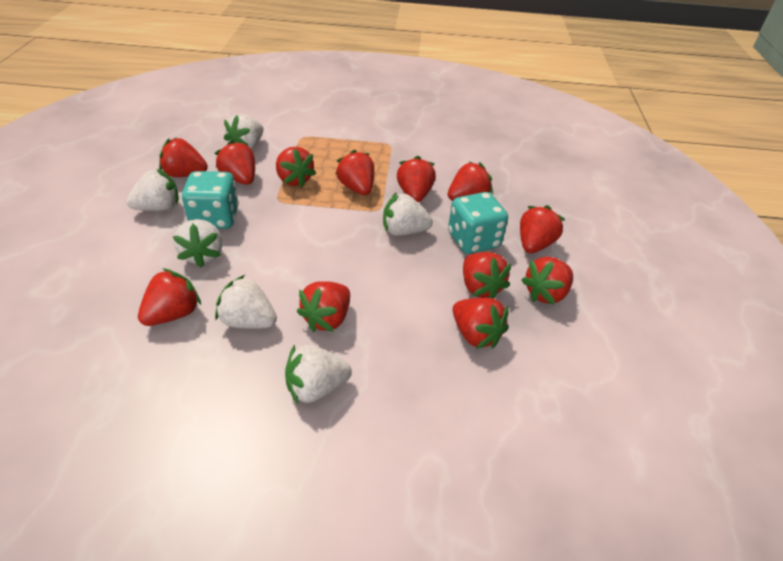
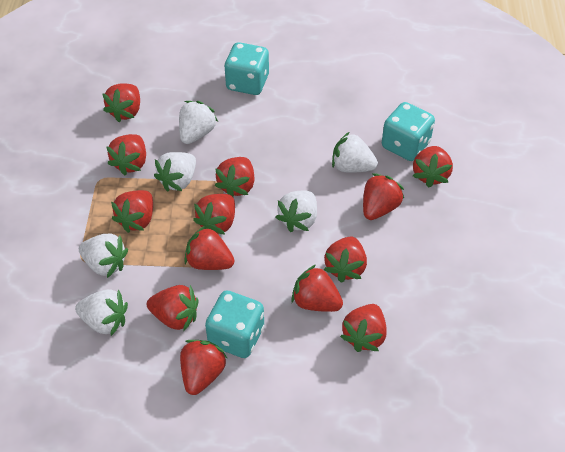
red strawberry: [138,268,201,326] [159,138,208,177] [215,140,255,185] [276,147,316,188] [297,281,350,332] [335,149,374,195] [397,156,436,202] [448,162,493,201] [453,298,509,349] [463,252,512,299] [520,205,565,253] [521,257,573,305] = 12 -> [102,83,140,122] [107,134,146,175] [111,190,153,233] [147,285,199,332] [180,340,227,395] [184,225,235,270] [193,194,235,234] [215,157,255,197] [291,265,343,312] [324,237,367,282] [340,304,387,352] [363,173,404,220] [413,146,453,188] = 13
turquoise dice: [182,171,239,229] [448,192,508,254] = 2 -> [205,291,264,358] [224,42,269,95] [382,102,435,161] = 3

